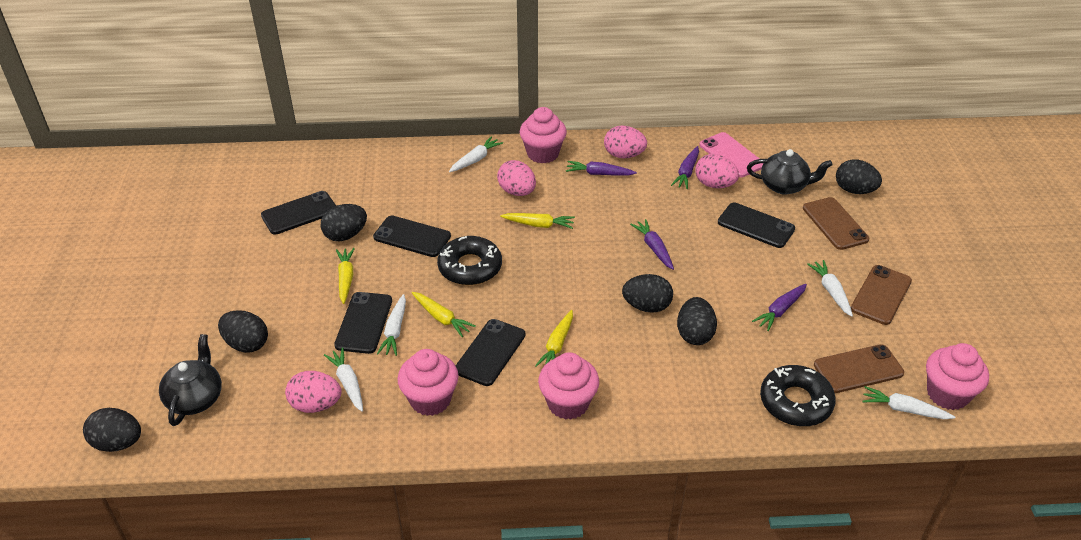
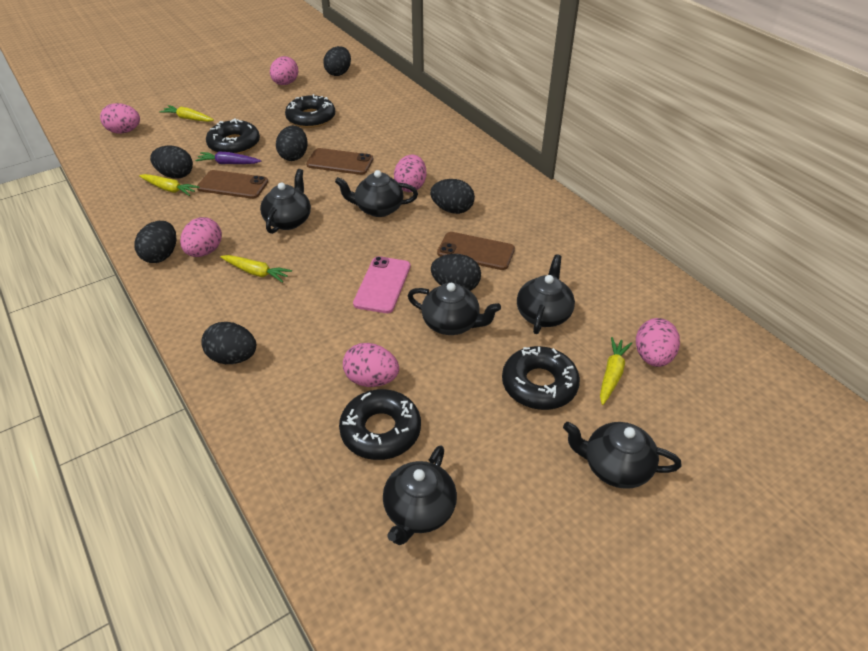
black donut: [437,236,502,285] [760,365,836,426] = 2 -> [206,118,260,154] [285,94,335,128] [339,389,421,460] [502,346,580,410] = 4
black egg: [83,408,141,452] [218,310,268,353] [321,204,367,241] [622,274,673,313] [677,297,717,345] [836,159,882,194] = 6 -> [134,221,176,263] [150,145,193,179] [201,322,256,364] [276,125,307,161] [323,46,351,76] [430,179,475,214] [431,254,481,291] = 7
black phone: [261,191,336,234] [334,292,392,354] [373,216,451,257] [456,319,525,386] [718,203,795,248] = 5 -> none = 0
black teapot: [159,334,222,426] [747,149,833,195] = 2 -> [260,169,311,234] [335,170,418,217] [383,445,457,545] [408,283,501,335] [517,254,575,334] [563,422,681,489] = 6
pink cupcake: [397,349,459,416] [520,107,567,163] [538,352,599,420] [926,343,989,410] = 4 -> none = 0
pink egg: [285,371,341,413] [497,160,536,196] [604,125,647,158] [695,154,739,188] = 4 -> [100,103,140,134] [180,217,222,257] [270,56,298,85] [343,343,399,387] [394,155,426,192] [636,318,680,367] = 6
purple carrot: [566,161,637,176] [630,219,674,270] [671,146,699,189] [752,284,807,331] = 4 -> [195,151,261,164] = 1
white carrot: [324,348,363,412] [377,294,406,356] [449,136,503,172] [807,260,853,317] [862,386,955,419] = 5 -> none = 0

